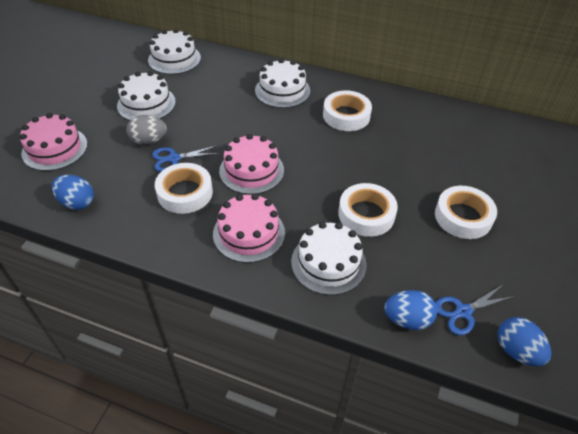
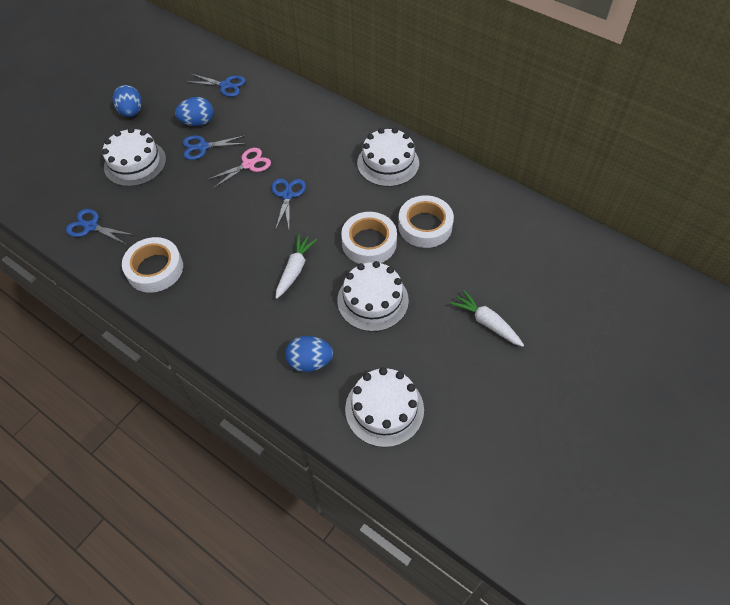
blue scissors: [152,146,220,172] [435,285,515,335] = 2 -> [66,209,134,244] [183,135,246,160] [189,74,246,97] [271,179,306,230] = 4
grey egg: [127,115,167,145] = 1 -> none = 0
pink cake: [20,113,88,171] [213,193,285,263] [219,134,284,194] = 3 -> none = 0
pink scissors: none = 0 -> [207,148,271,188] = 1
white carrot: none = 0 -> [276,234,317,299] [450,289,524,347] = 2
white tape: [155,163,213,214] [323,90,372,131] [338,183,398,237] [435,186,497,239] = 4 -> [122,237,183,293] [341,212,397,264] [398,195,454,248] = 3

